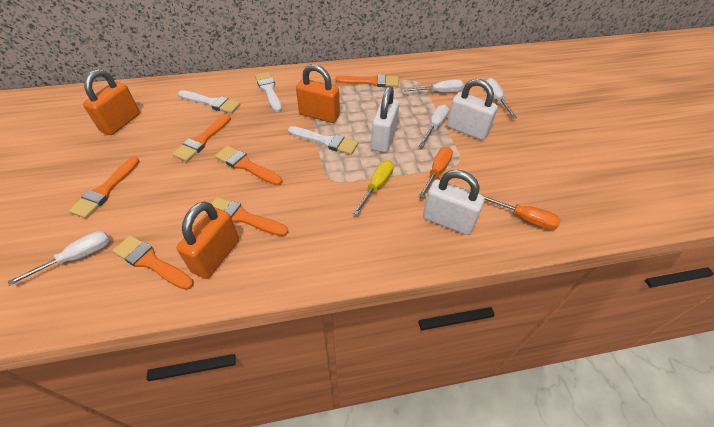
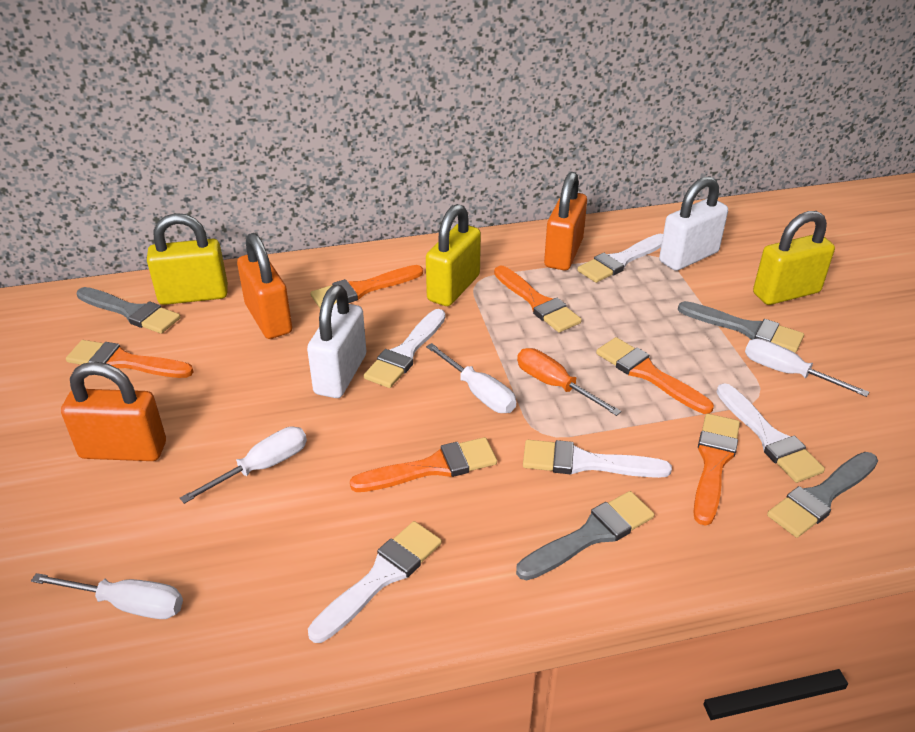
grey brush: none = 0 -> [77,287,180,334] [516,491,654,580] [678,301,804,353] [767,452,878,538] = 4
orange screwdriver: [419,147,453,198] [484,196,561,230] = 2 -> [517,348,622,416] = 1
white brush: [178,90,240,114] [255,72,282,112] [288,126,358,155] = 3 -> [308,521,442,643] [364,309,446,388] [523,440,672,478] [577,234,663,283] [716,383,825,483] = 5
white padlock: [371,86,399,153] [423,170,485,235] [447,79,498,140] = 3 -> [307,285,366,398] [659,176,728,271] = 2
yellow padlock: none = 0 -> [147,213,228,305] [426,204,481,306] [753,211,835,305] = 3
yellow screwdriver: [353,160,394,215] = 1 -> none = 0

